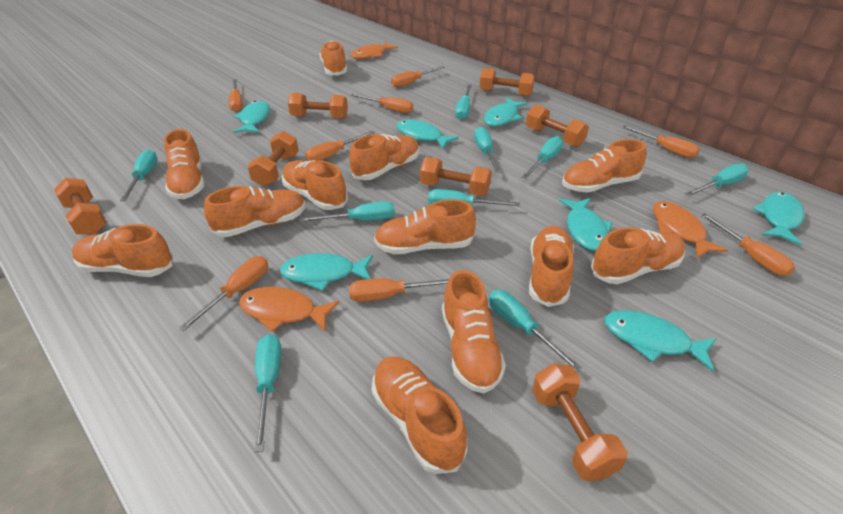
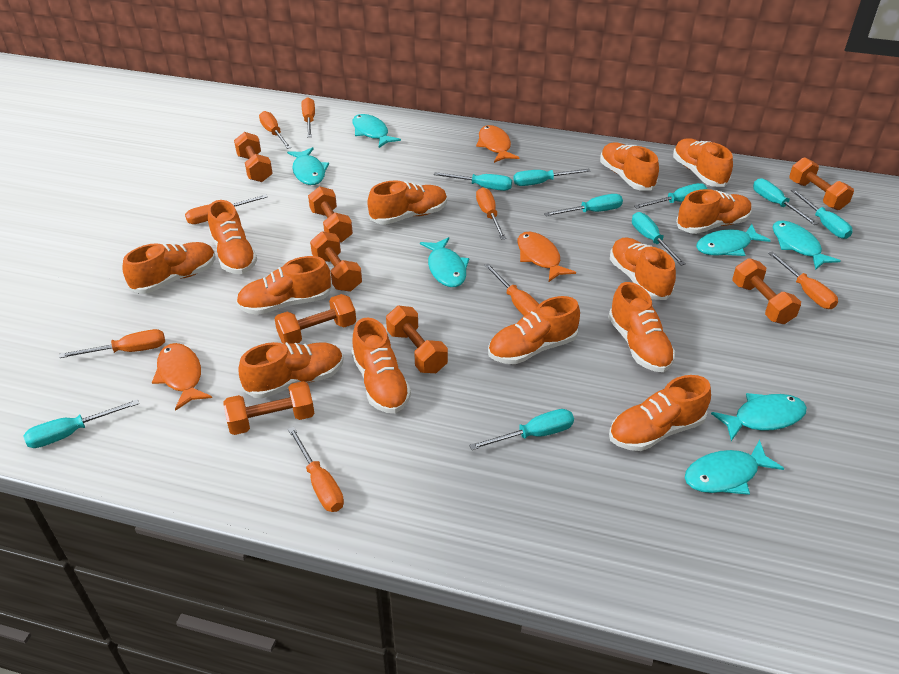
orange dumbbell: [54,178,107,235] [247,131,299,186] [288,93,348,119] [420,157,492,196] [479,68,535,97] [526,104,589,147] [532,363,628,481] = 7 -> [223,381,315,435] [234,132,273,182] [274,294,356,344] [308,186,353,243] [310,231,362,291] [386,306,448,373] [732,258,801,324] [789,157,854,210] = 8
orange shoe: [72,224,173,277] [164,129,204,199] [204,186,306,237] [282,160,348,210] [320,41,347,75] [349,134,420,180] [372,356,467,474] [374,199,476,254] [442,270,506,393] [529,226,574,307] [562,139,646,193] [591,227,685,284] = 12 -> [122,242,216,294] [208,200,257,274] [236,256,332,315] [238,342,343,398] [352,318,411,413] [368,180,447,225] [488,296,580,364] [600,143,659,190] [608,282,675,372] [609,375,711,451] [610,237,676,300] [673,138,733,187] [676,189,752,234] = 13

